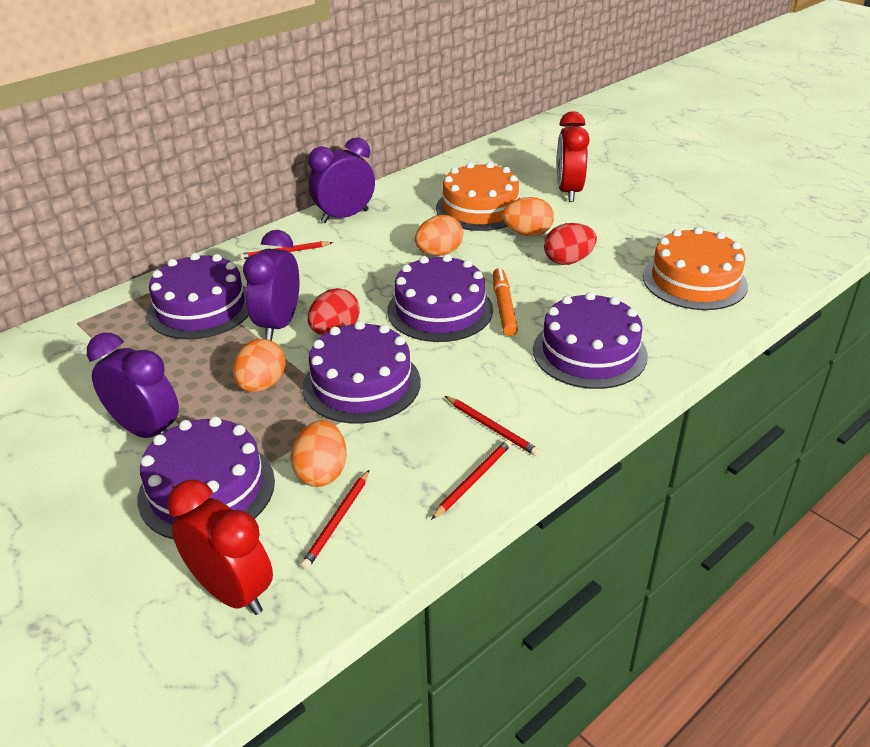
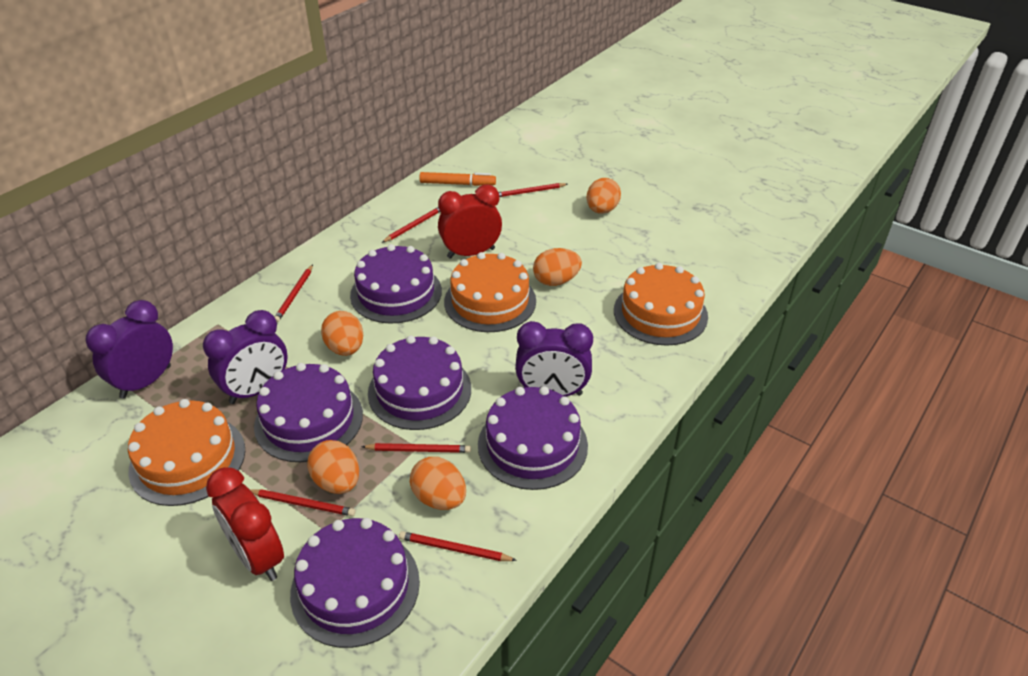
orange cake: [436,162,520,231] [643,227,748,310] = 2 -> [128,399,245,506] [444,252,536,332] [614,263,708,346] = 3
orange egg: [233,339,286,392] [291,420,347,487] [415,215,463,256] [502,197,554,236] = 4 -> [307,440,359,494] [321,311,363,356] [410,457,466,510] [533,248,582,286] [587,178,621,214] = 5
red egg: [308,288,360,335] [544,223,597,265] = 2 -> none = 0
red pencil: [238,241,333,260] [301,470,369,569] [431,439,512,520] [445,396,540,456] = 4 -> [251,489,356,516] [275,265,313,322] [361,443,471,453] [381,207,440,243] [399,531,517,561] [499,183,568,197] = 6

